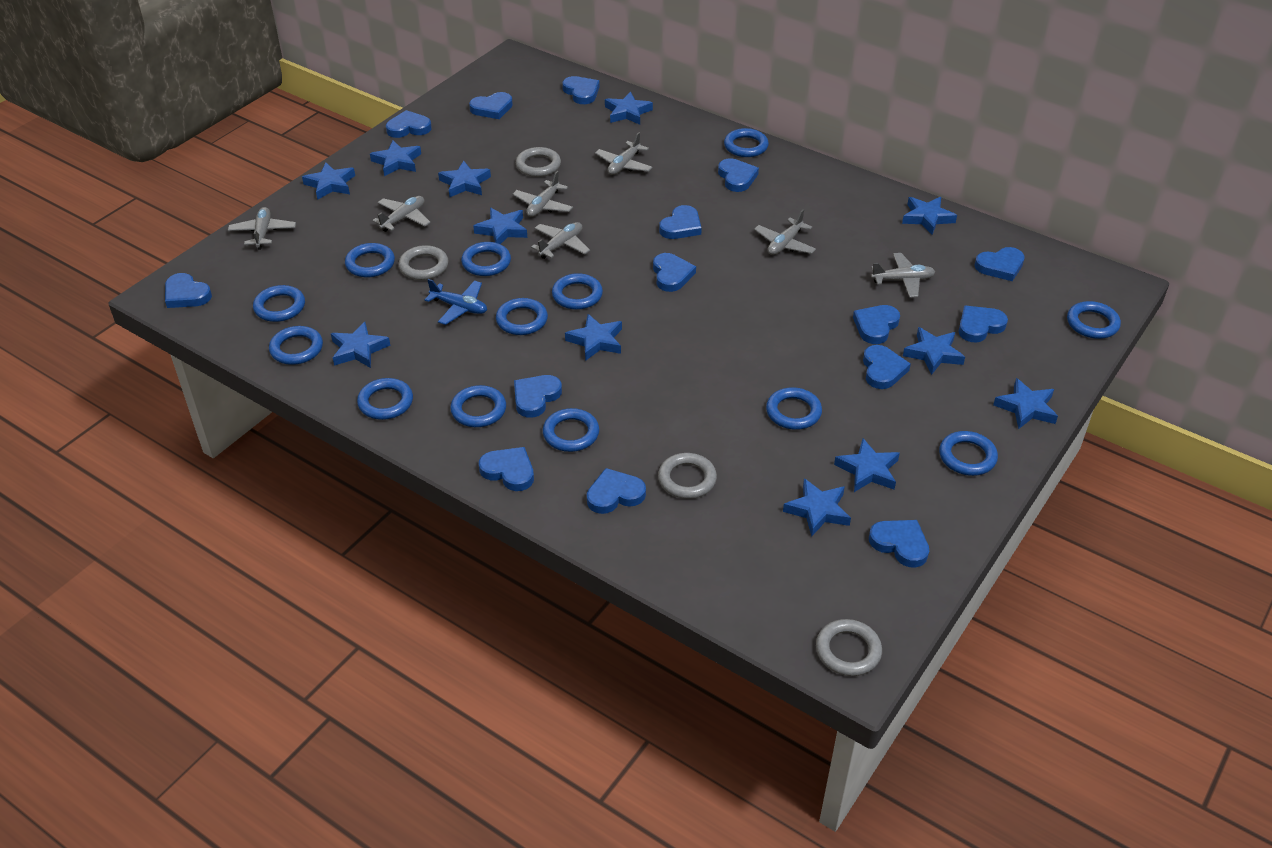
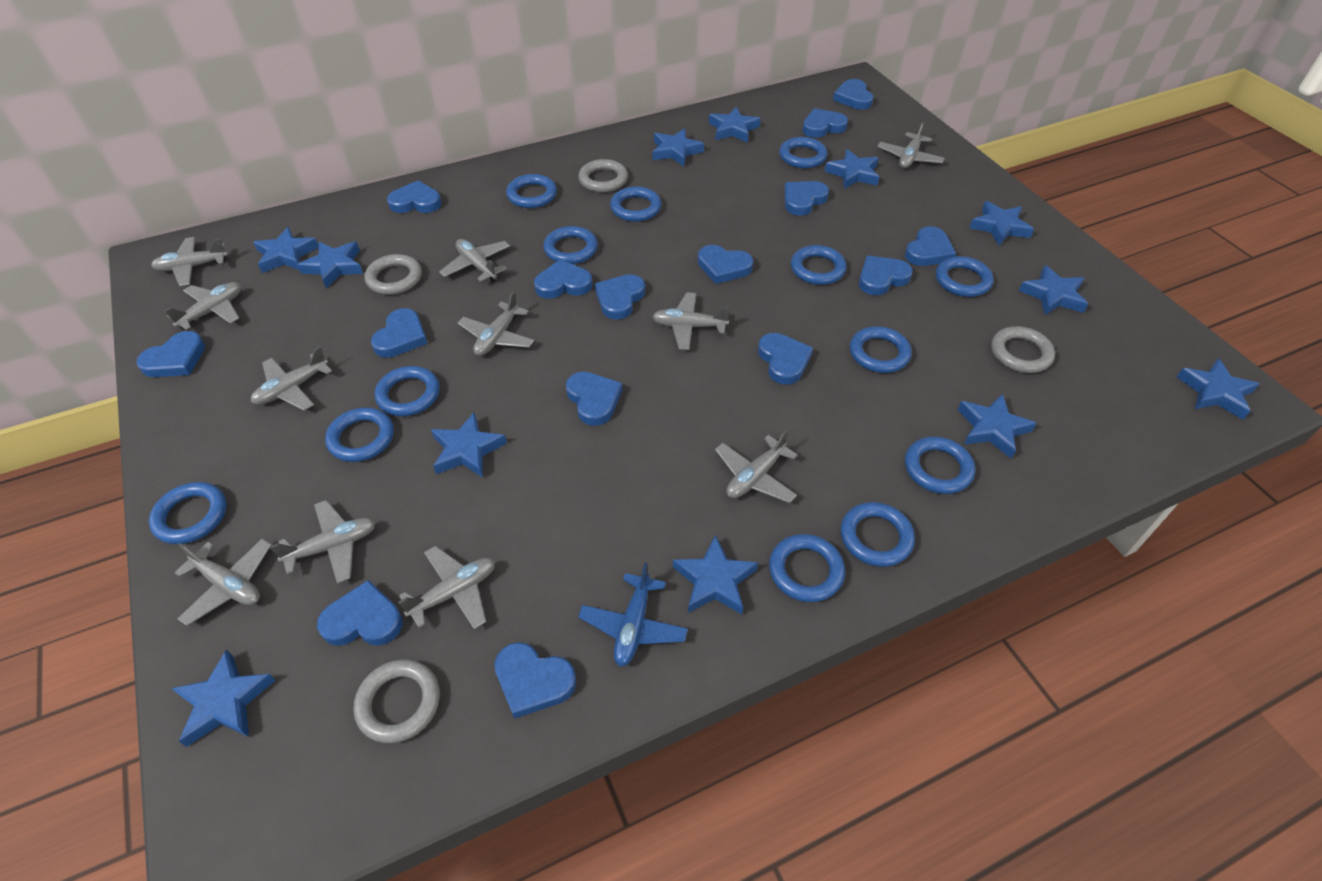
grey plane: [228,207,296,250] [372,196,431,232] [512,171,573,217] [531,222,590,259] [595,132,653,175] [754,209,816,255] [871,253,935,298] = 7 -> [151,237,228,286] [165,282,241,330] [174,539,272,626] [251,347,332,411] [269,500,376,584] [398,546,495,629] [439,239,510,282] [458,291,534,356] [652,292,730,350] [715,430,798,503] [877,121,945,168] = 11

